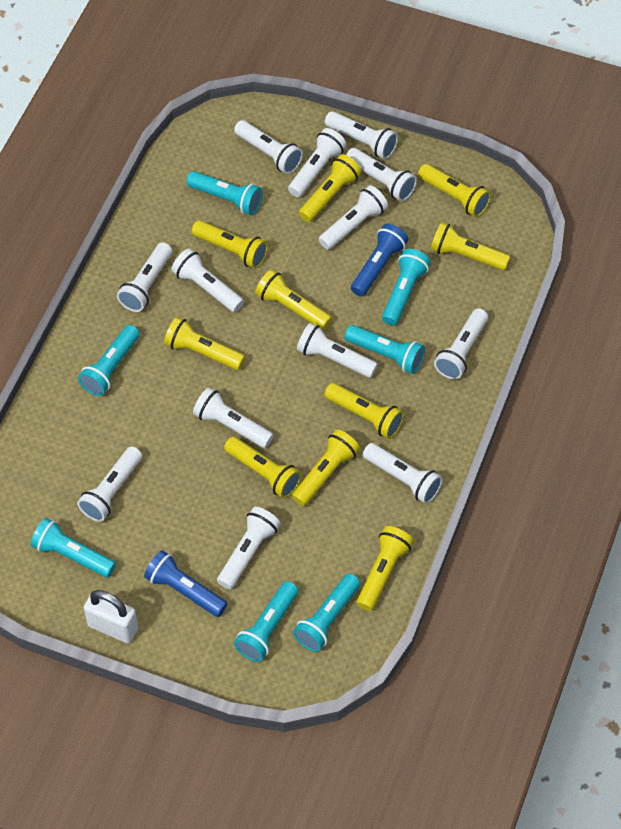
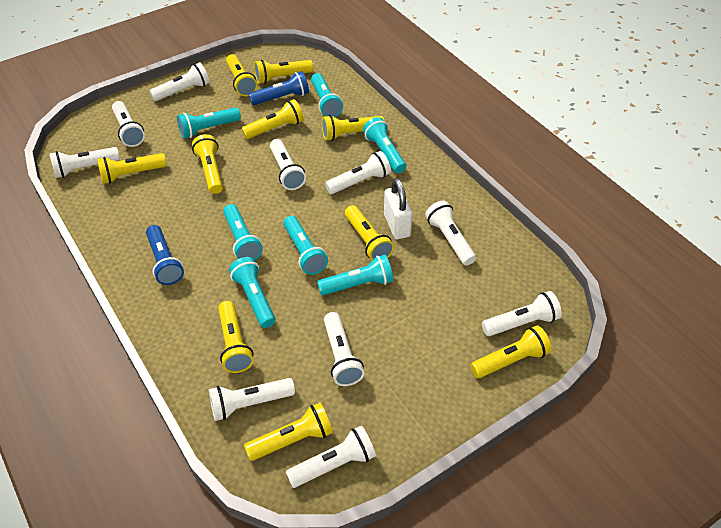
white flashlight: [77,446,142,522] [117,242,172,312] [171,248,244,312] [193,387,273,448] [217,507,280,589] [234,120,303,174] [288,128,347,197] [297,323,378,378] [319,185,388,250] [325,111,398,159] [346,148,417,201] [363,443,443,504] [434,308,488,379] = 13 -> [49,147,120,178] [112,101,145,147] [149,62,210,101] [209,378,295,421] [270,139,306,190] [286,426,376,488] [324,312,364,386] [325,151,391,194] [425,201,476,266] [482,291,562,336] = 10

